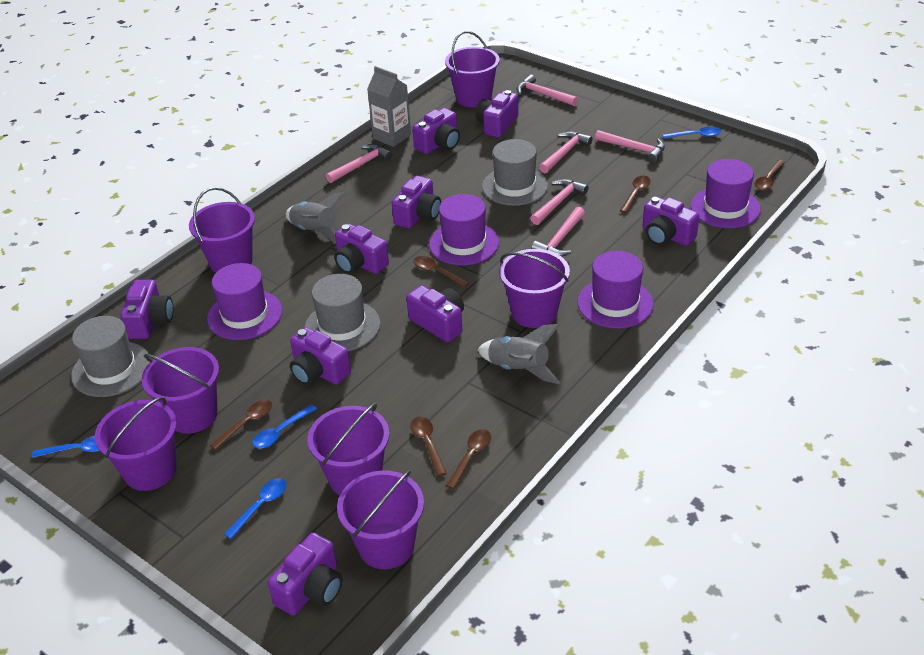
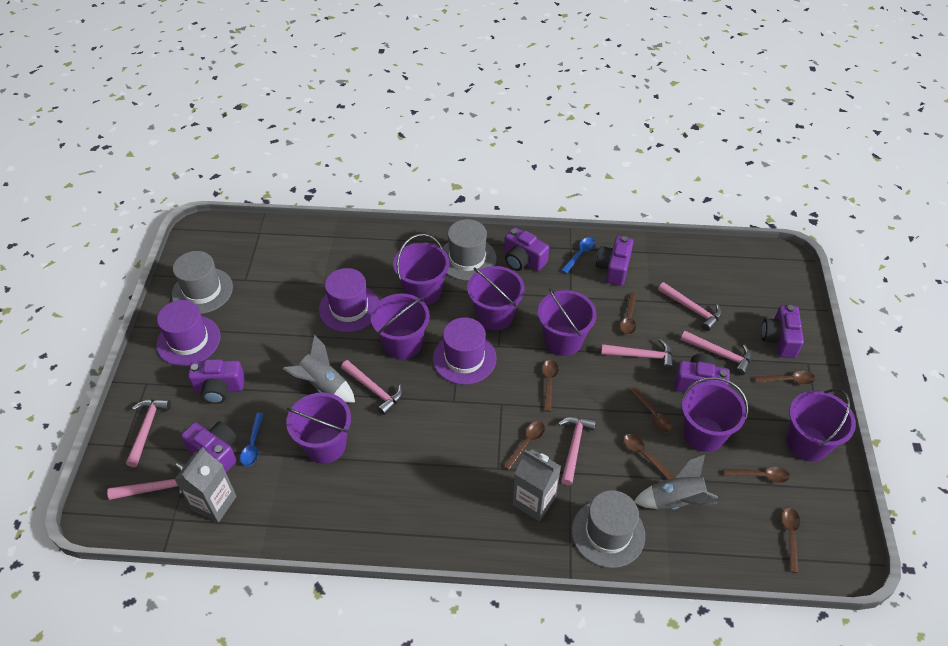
blue spoon: [32,436,100,458] [224,479,286,539] [253,404,317,448] [663,127,721,139] = 4 -> [240,413,263,466] [561,237,595,274] = 2
brown spoon: [210,400,272,450] [411,416,447,476] [413,256,469,287] [446,429,491,489] [620,176,651,213] [755,160,785,190] = 6 -> [503,421,545,470] [542,360,559,412] [620,293,636,335] [623,434,674,480] [630,387,672,432] [724,467,790,483] [754,371,815,384] [781,508,800,573] = 8
grey carton: [367,66,411,147] = 1 -> [174,447,237,523] [512,449,561,521] = 2
pink hammer: [326,144,392,183] [516,74,578,106] [530,179,588,225] [531,207,585,257] [539,131,593,173] [595,130,665,163] = 6 -> [107,463,185,500] [126,399,171,467] [341,360,403,415] [558,417,596,486] [601,339,673,370] [658,282,722,331] [681,331,751,375] = 7
purple camera: [120,280,174,339] [268,533,343,616] [290,327,351,385] [334,224,389,274] [392,176,441,229] [406,285,464,342] [412,108,460,154] [476,90,518,138] [643,196,699,246] = 9 -> [181,421,237,472] [188,359,245,404] [504,227,549,271] [595,236,633,286] [674,353,730,392] [761,305,804,358] = 6
purple hat: [207,263,282,340] [429,194,499,266] [577,251,654,328] [691,159,761,228] = 4 -> [156,300,221,366] [319,268,379,332] [433,317,497,385] = 3

